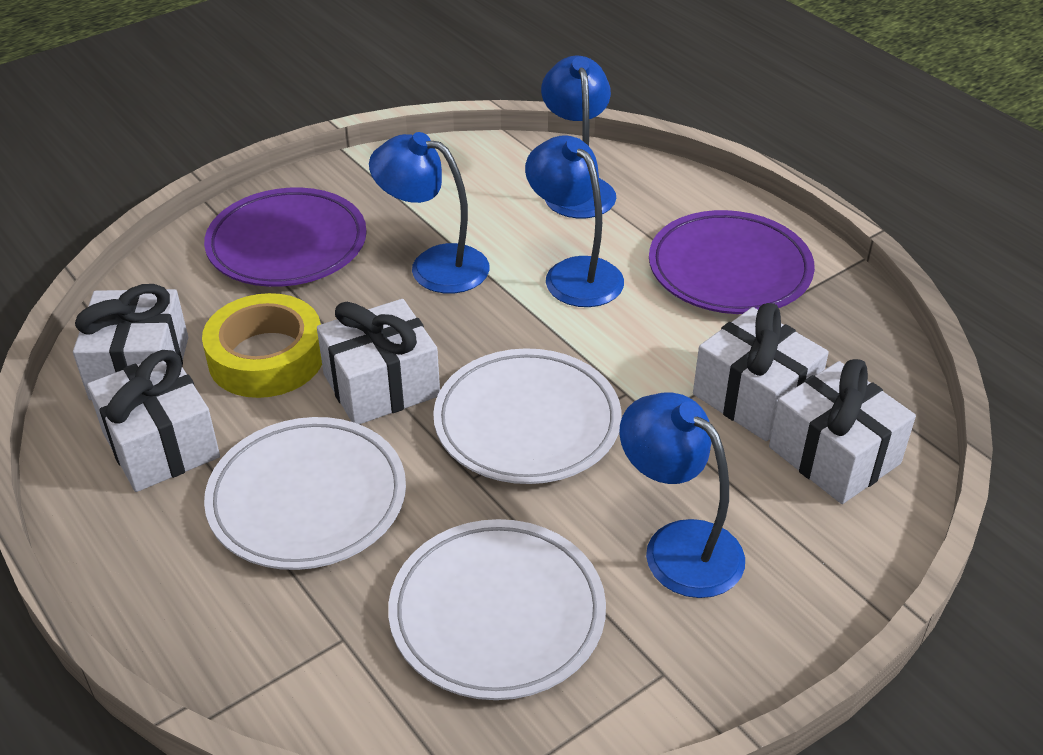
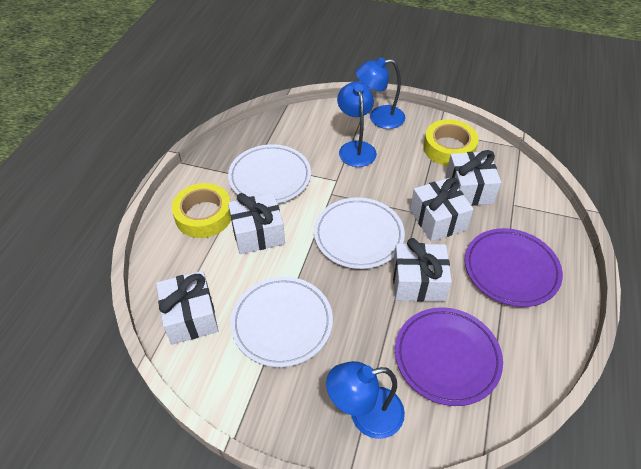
blue lamp: [369,132,489,293] [525,135,624,307] [541,56,616,218] [619,393,745,598] = 4 -> [326,361,405,439] [337,82,377,167] [355,57,405,129] = 3
yellow tape: [202,293,322,398] = 1 -> [172,183,231,238] [423,119,479,166] = 2

